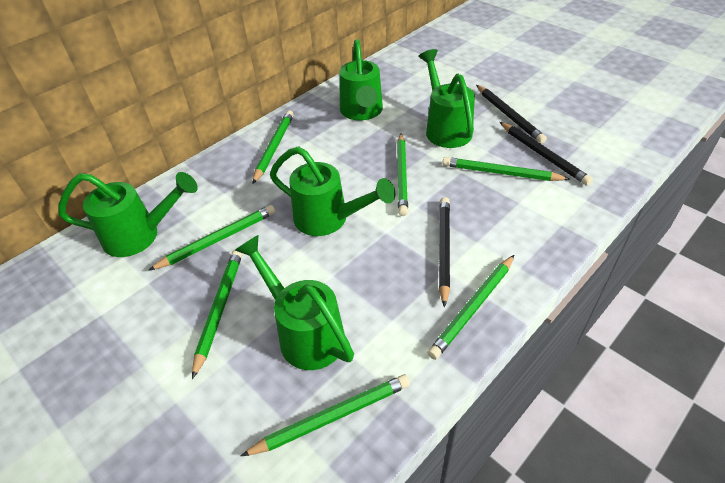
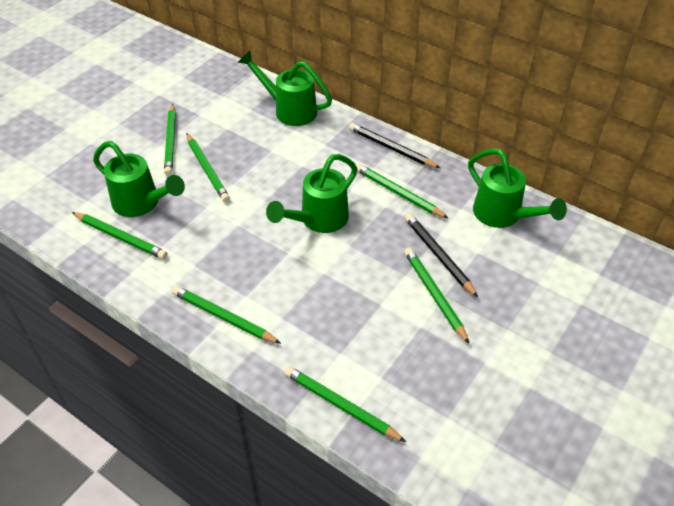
black pencil: [439,197,450,307] [476,85,547,143] [500,122,593,186] = 3 -> [349,123,440,168] [405,213,478,297] = 2
green watering can: [58,172,198,257] [235,235,354,370] [270,147,395,236] [339,39,383,121] [419,49,475,148] = 5 -> [93,141,185,217] [238,50,332,126] [266,154,357,233] [468,148,567,228] = 4

